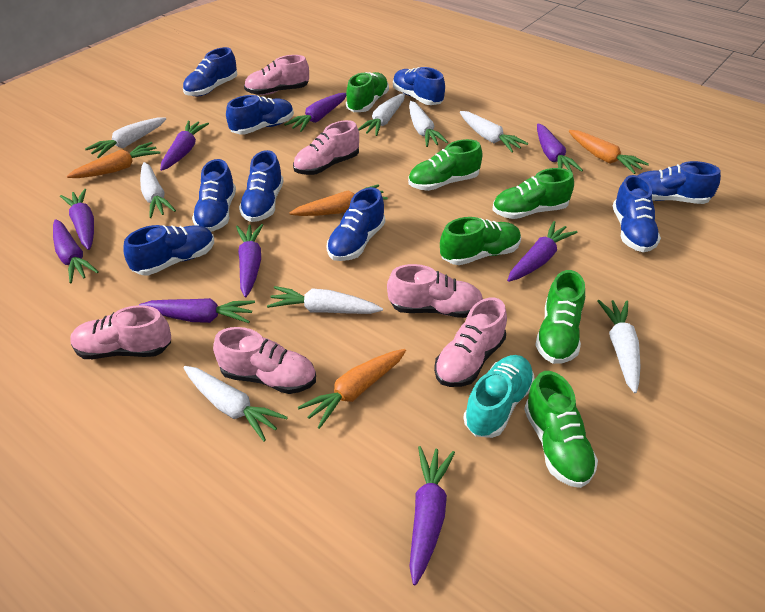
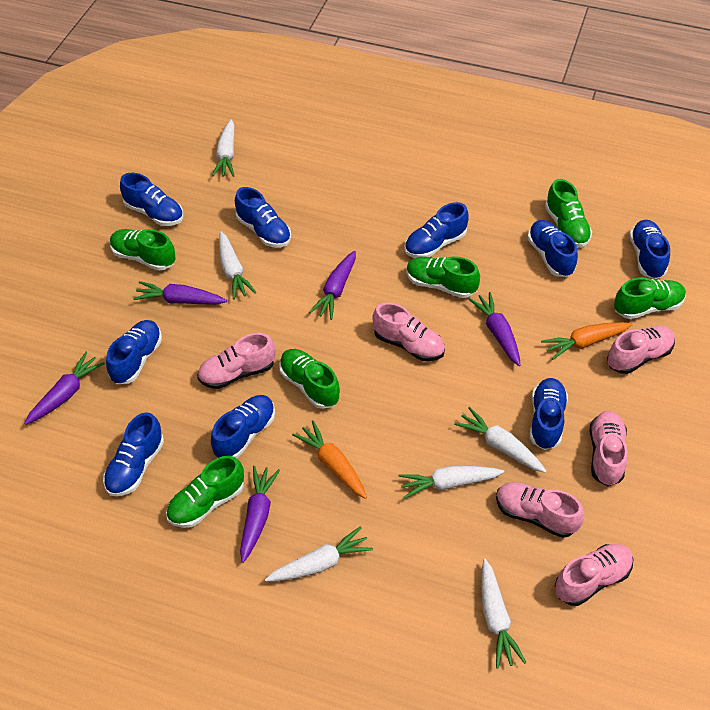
orange carrot: [67,142,161,178] [289,184,388,216] [298,349,406,429] [569,130,649,174] = 4 -> [292,421,367,499] [541,322,633,360] = 2
purple carrot: [53,219,99,284] [60,189,94,250] [139,298,255,323] [160,121,209,171] [236,224,263,297] [284,93,346,132] [409,446,455,585] [507,221,578,282] [537,123,583,172] = 9 -> [24,352,105,425] [133,281,227,305] [240,466,280,563] [309,251,356,320] [468,292,521,366] = 5
turquoise shoe: [463,355,535,438] = 1 -> none = 0
white carrot: [85,117,166,158] [140,162,176,218] [184,366,288,441] [267,286,383,314] [358,93,405,136] [409,101,448,147] [460,111,528,153] [598,300,641,393] = 8 -> [212,119,235,177] [219,232,257,300] [265,526,373,582] [398,466,504,499] [454,407,547,473] [481,559,527,668] = 6

